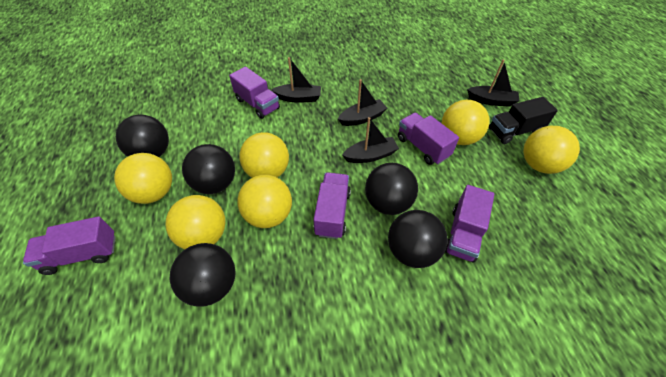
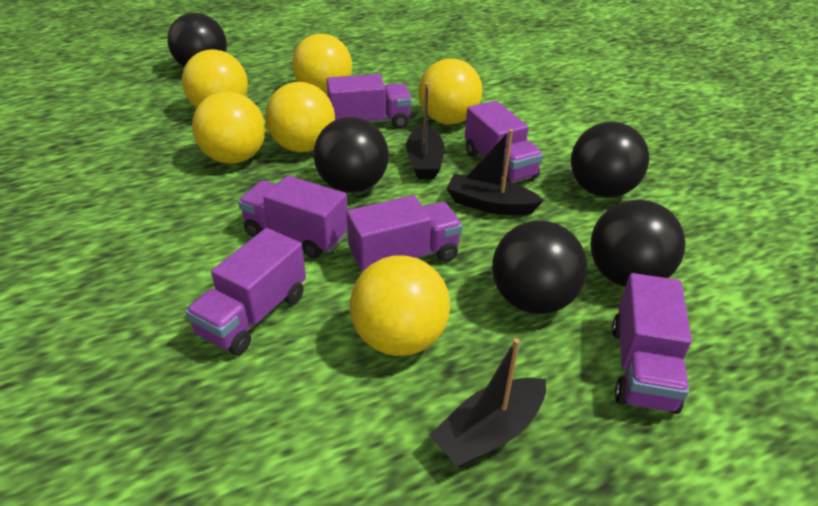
black boat: [271,57,321,103] [338,79,388,126] [342,117,399,163] [467,59,519,107] = 4 -> [406,83,444,179] [429,338,546,468] [446,129,544,216] = 3
black truck: [489,97,558,144] = 1 -> none = 0
purple truck: [23,216,116,275] [229,67,280,119] [313,172,351,239] [398,112,459,165] [445,185,494,263] = 5 -> [185,228,306,355] [238,176,348,258] [326,74,412,128] [347,195,463,272] [465,101,543,183] [612,273,692,414] = 6

